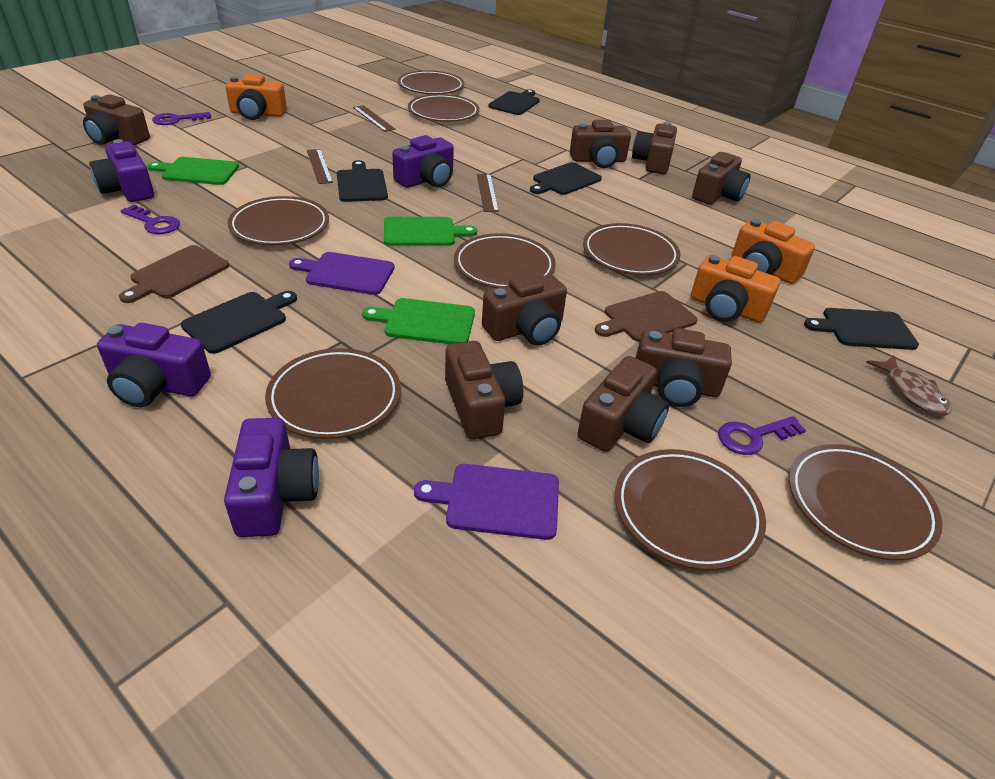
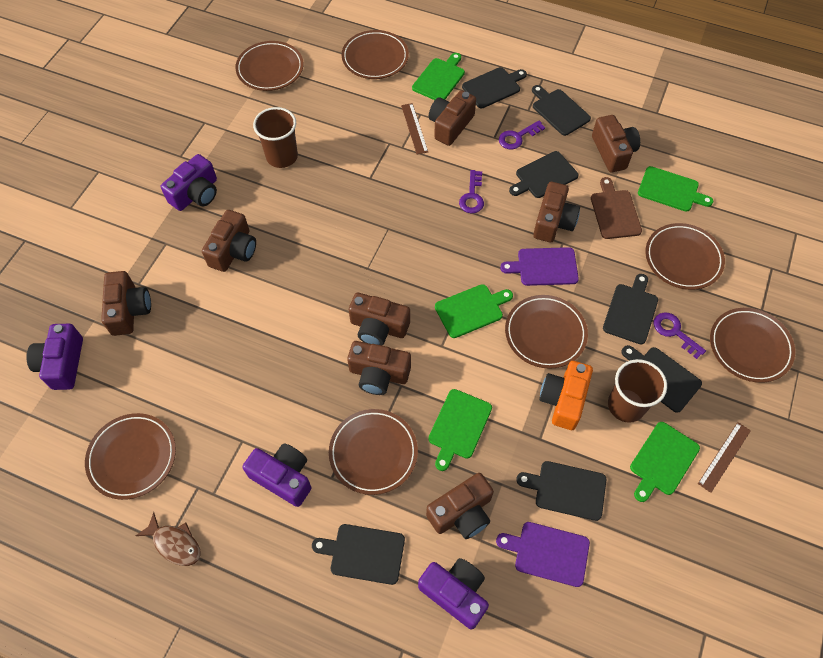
black cutting board: [181,291,297,354] [337,160,388,202] [488,89,540,115] [530,162,602,195] [804,308,919,350] = 5 -> [312,524,405,585] [462,67,527,108] [509,151,579,198] [516,461,606,521] [532,85,591,136] [603,274,658,344] [621,345,702,413] = 7
brown cup: none = 0 -> [253,107,298,168] [608,359,667,423] = 2
brown cutting board: [119,245,229,303] [595,291,698,342] = 2 -> [591,177,642,239] = 1
brown plate: [228,196,329,246] [265,348,401,439] [398,70,464,94] [408,94,479,122] [454,233,556,288] [583,223,681,275] [615,449,766,570] [789,444,942,561] = 8 -> [85,413,176,500] [235,41,303,91] [329,409,418,495] [342,30,409,79] [505,295,588,369] [645,223,725,290] [710,308,795,383] = 7
brown ruler: [307,149,333,184] [353,105,396,132] [477,174,499,212] = 3 -> [401,103,428,154] [698,422,751,493] = 2
green cutting board: [147,157,239,185] [362,298,475,344] [384,217,477,246] = 3 -> [412,53,465,100] [428,389,492,471] [435,284,513,338] [630,422,700,502] [638,166,713,212] = 5
orange camera: [225,74,287,120] [691,255,780,322] [732,219,815,284] = 3 -> [539,361,593,430] = 1

